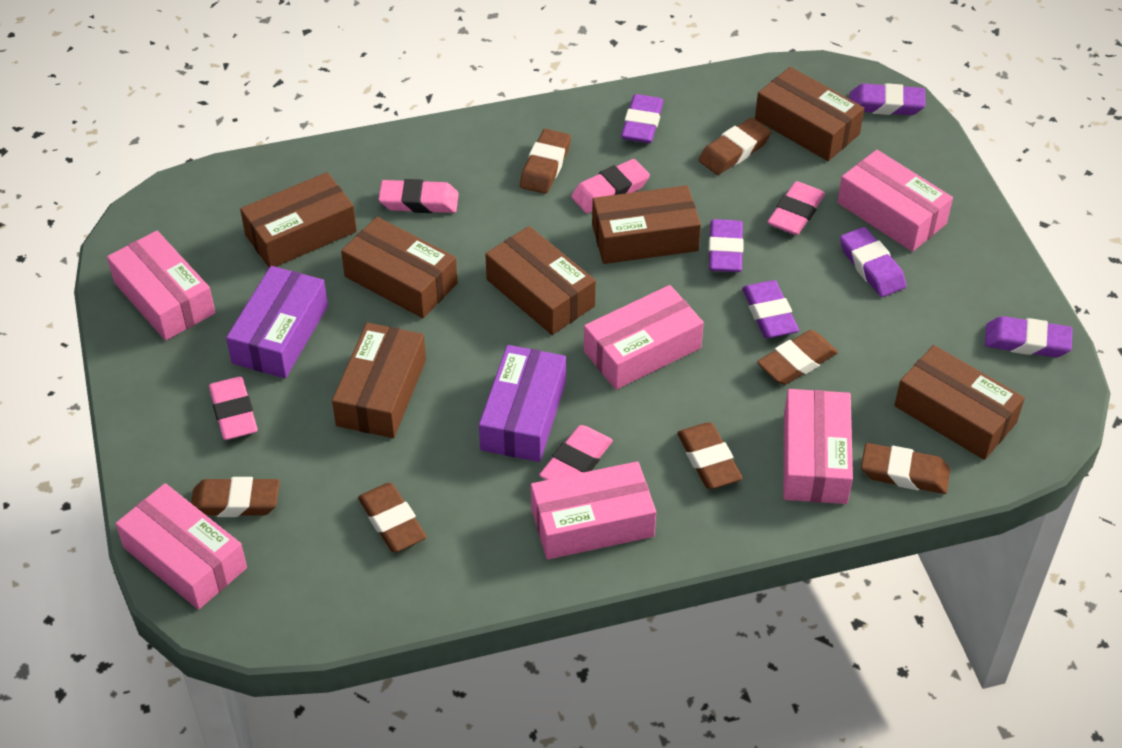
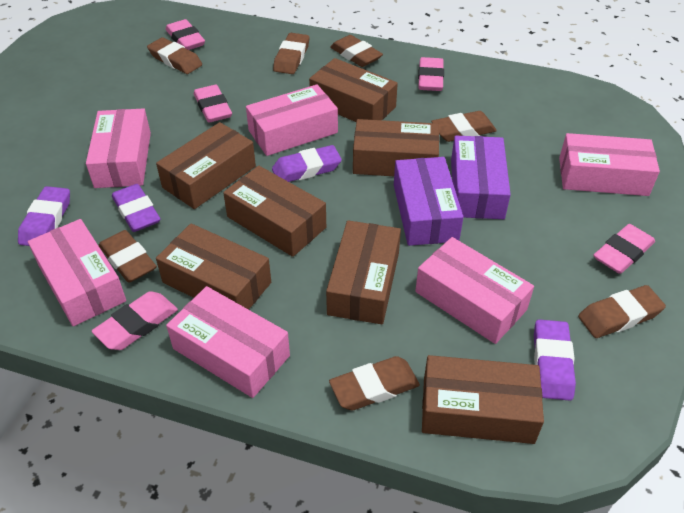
purple eraser: [621,94,664,143] [709,219,744,272] [742,280,799,338] [840,227,906,297] [850,83,926,115] [985,316,1073,357] = 6 -> [18,186,70,246] [112,184,160,232] [272,145,342,182] [534,319,576,401] = 4

